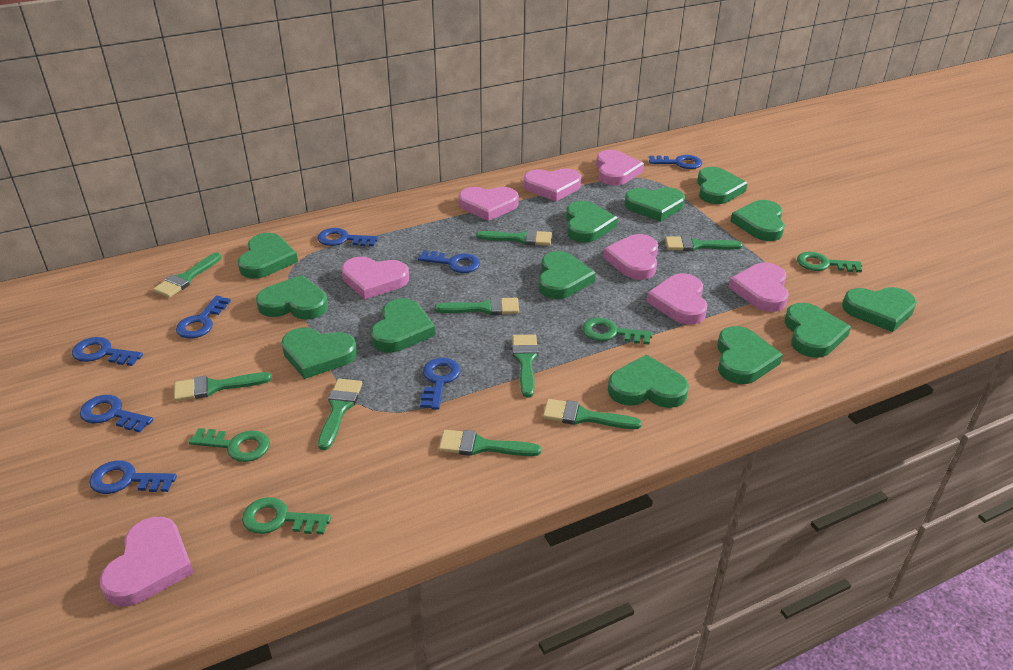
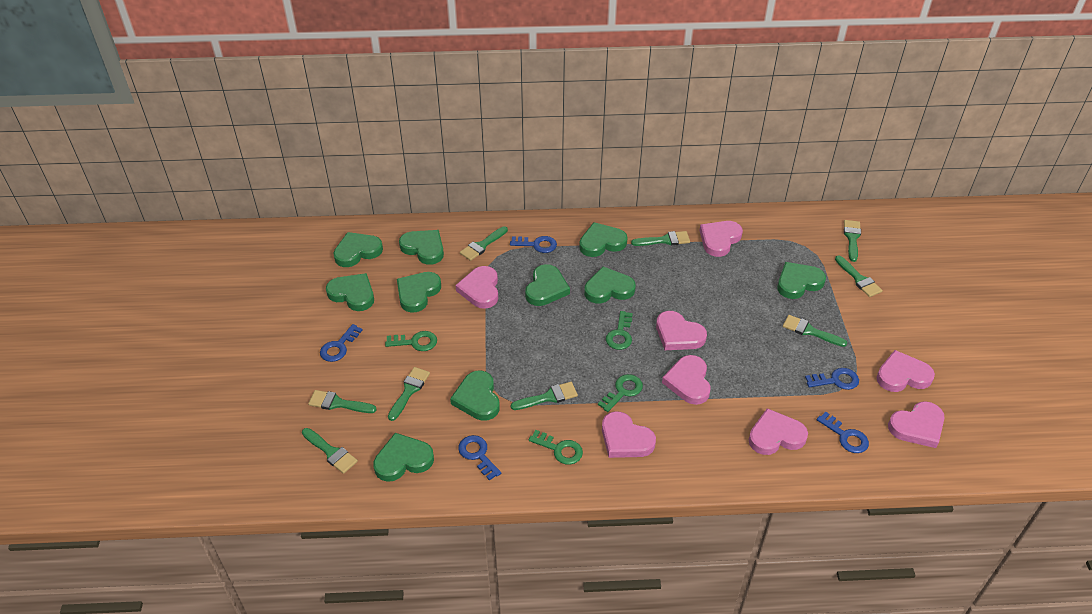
blue key: [72,337,143,366] [80,395,153,433] [89,460,177,494] [176,296,231,339] [318,228,378,247] [418,250,480,273] [420,358,461,410] [649,155,702,169] = 8 -> [320,324,363,362] [458,435,501,481] [510,236,557,253] [805,368,859,390] [817,412,869,453] = 5
green heart: [238,233,298,279] [256,275,328,320] [281,328,357,379] [371,298,435,352] [538,251,596,299] [566,201,618,243] [608,355,689,408] [625,187,685,222] [697,167,748,204] [717,326,783,384] [731,200,785,241] [785,303,851,358] [842,287,917,332] = 13 -> [326,273,374,311] [333,232,383,267] [373,433,434,482] [397,272,441,313] [399,230,444,265] [450,370,500,421] [525,264,570,306] [579,222,628,257] [584,267,636,303] [777,262,826,299] = 10

